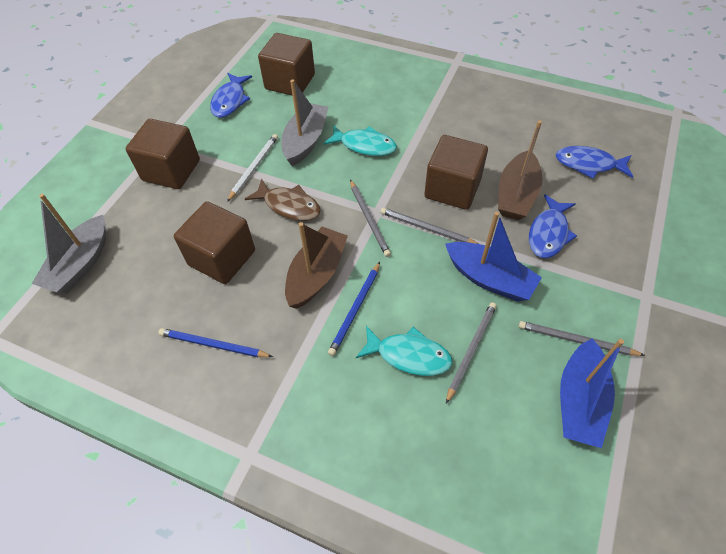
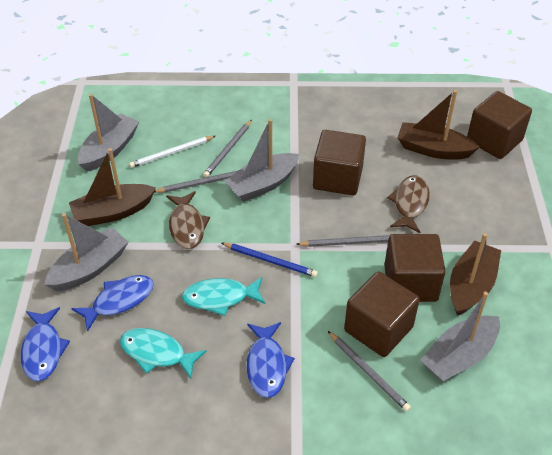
blue boat: [445,212,542,302] [560,338,624,448] = 2 -> none = 0
blue pencil: [158,328,273,357] [328,262,380,356] = 2 -> [221,243,318,277] = 1
brown boat: [285,222,348,309] [498,120,542,220] = 2 -> [69,148,156,226] [397,90,479,160] [450,233,501,316] = 3
brown fish: [245,179,321,221] = 1 -> [166,191,210,249] [387,176,430,233] = 2
grey boat: [32,194,106,294] [282,79,328,166] = 2 -> [44,213,128,291] [78,94,139,172] [224,119,299,202] [420,292,500,382] = 4

